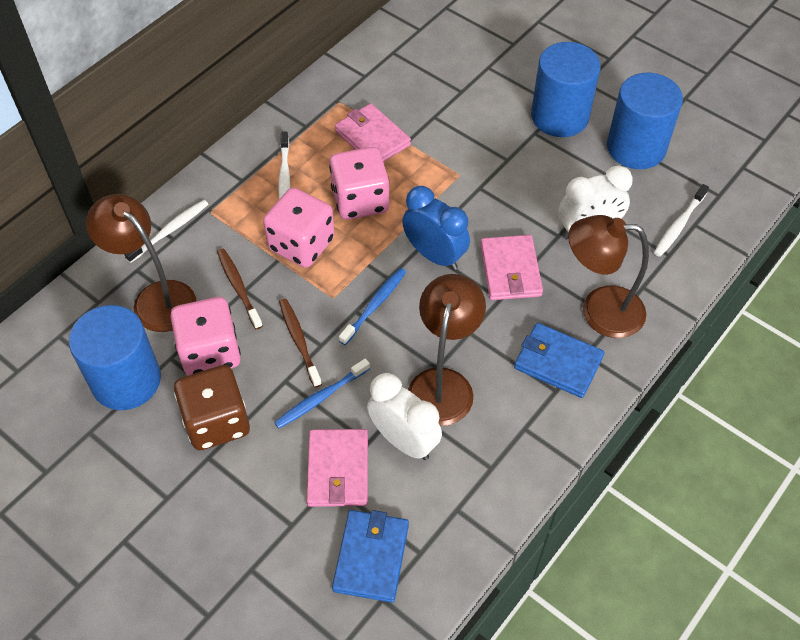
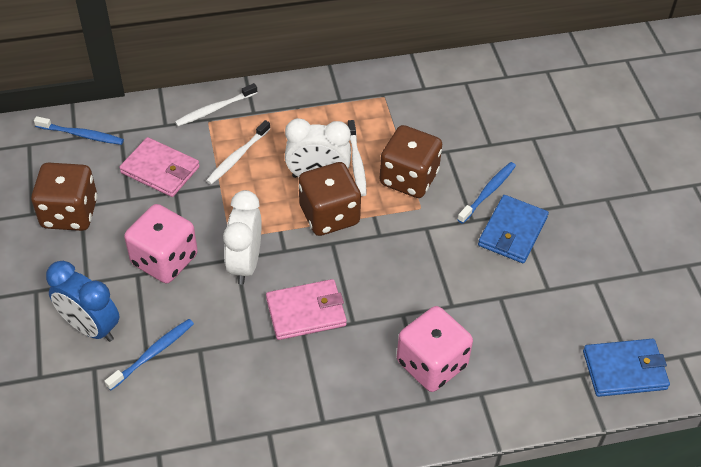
blue cylinder: [69,305,161,410] [531,42,601,137] [607,73,683,169] = 3 -> none = 0
blue toothbrush: [274,359,370,429] [339,268,406,345] = 2 -> [34,116,124,145] [104,319,194,390] [457,162,516,224] = 3
brown dice: [174,365,250,450] = 1 -> [31,163,97,231] [299,162,361,236] [380,125,442,198] = 3
brown lamp: [86,194,196,332] [408,274,486,426] [568,215,649,338] = 3 -> none = 0
brown toothbrush: [217,248,263,329] [279,298,322,387] = 2 -> none = 0
pink dice: [171,297,241,375] [263,188,335,268] [329,147,390,220] = 3 -> [124,204,198,283] [397,306,473,392] = 2
pink wallet: [307,429,368,507] [335,103,411,162] [481,235,543,300] = 3 -> [119,137,200,197] [266,279,347,340] = 2

